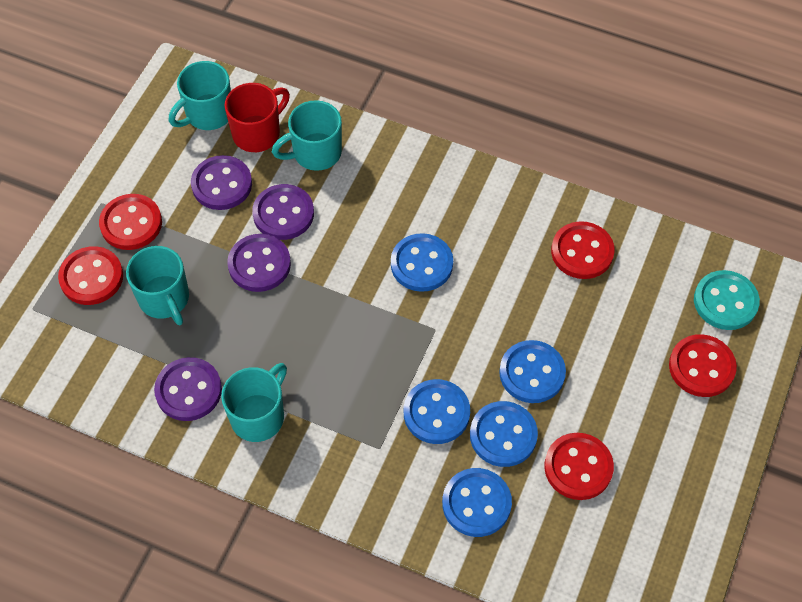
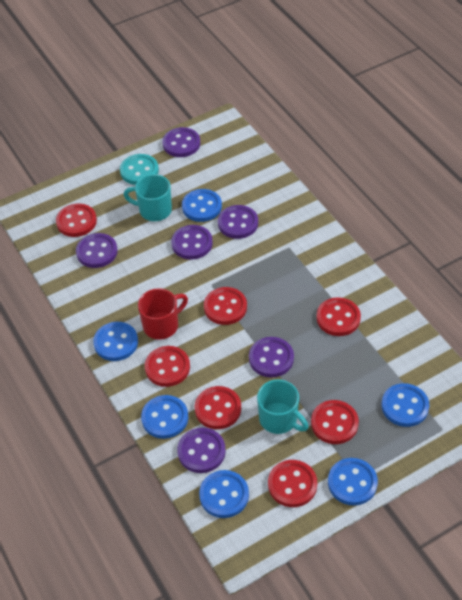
blue button: [391,233,453,292] [404,379,470,444] [442,468,512,537] [470,401,538,467] [499,340,566,403] = 5 -> [93,322,138,361] [141,395,188,439] [182,189,222,222] [199,470,249,518] [328,458,378,506] [382,383,429,427] = 6
purple button: [154,357,222,421] [191,155,252,210] [227,234,291,292] [252,184,314,240] = 4 -> [76,233,118,268] [162,127,200,157] [171,225,213,260] [177,428,226,473] [218,205,258,239] [249,337,294,377] = 6
red button: [58,246,123,305] [99,194,162,250] [544,433,614,500] [551,221,615,279] [669,334,737,397] = 5 -> [56,204,97,237] [145,346,190,387] [195,386,241,429] [204,287,247,325] [268,460,317,507] [311,400,359,444] [316,297,361,336] = 7
turquoise mug: [126,246,189,325] [169,61,231,130] [221,363,287,442] [272,100,342,171] = 4 -> [124,174,172,221] [257,379,309,434] = 2

